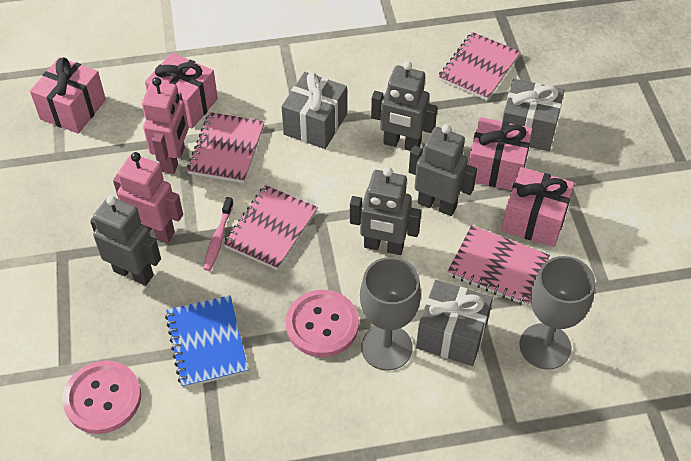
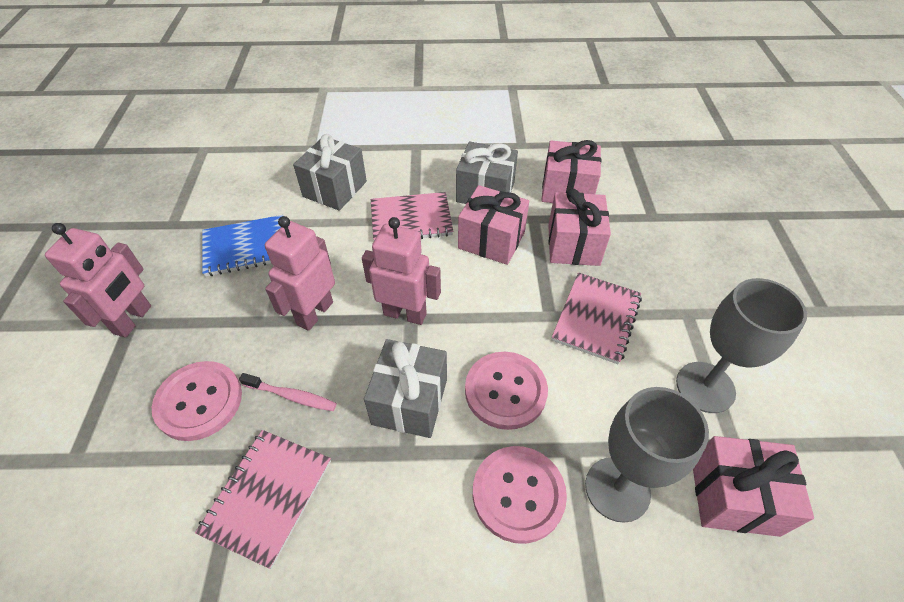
grey robot: [90,196,161,286] [350,167,421,255] [371,61,437,151] [409,124,477,216] = 4 -> none = 0
pink button: [63,360,141,434] [286,290,359,357] = 2 -> [152,361,242,441] [465,352,548,430] [473,446,567,544] = 3
pink notebook: [187,112,265,183] [223,185,318,270] [438,32,520,101] [448,225,550,306] = 4 -> [195,430,331,569] [371,192,453,240] [552,273,642,364] = 3
pink robot: [113,152,183,243] [142,77,189,174] = 2 -> [45,223,151,338] [265,216,335,331] [362,217,441,325] = 3

